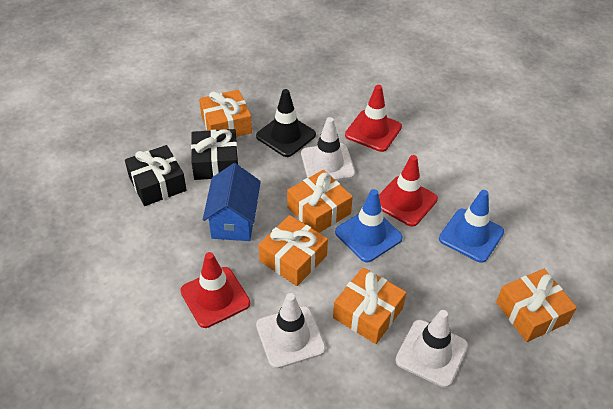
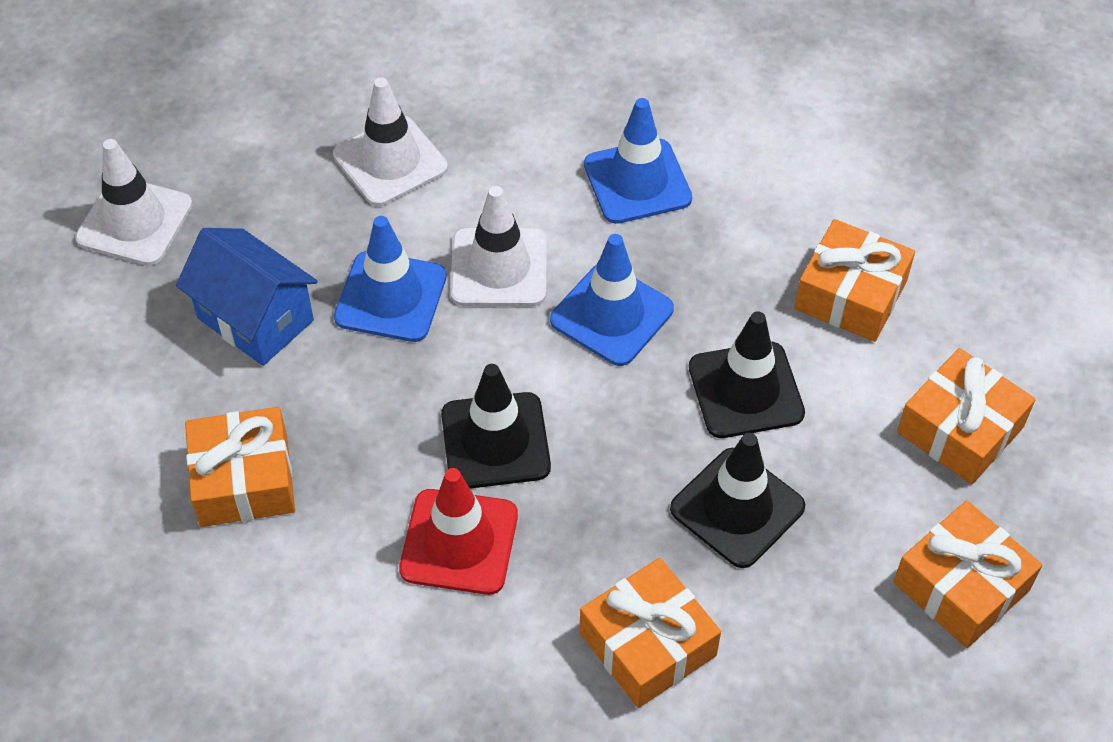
black gift: [125,145,186,206] [191,129,238,180] = 2 -> none = 0
black traffic cone: [256,89,316,157] = 1 -> [441,364,551,489] [670,433,805,568] [689,311,805,438] = 3
blue traffic cone: [335,189,403,262] [439,190,504,263] = 2 -> [334,216,447,342] [550,234,674,366] [584,98,692,224] = 3
red traffic cone: [180,252,250,328] [345,85,402,152] [379,155,438,227] = 3 -> [399,468,518,595] = 1

